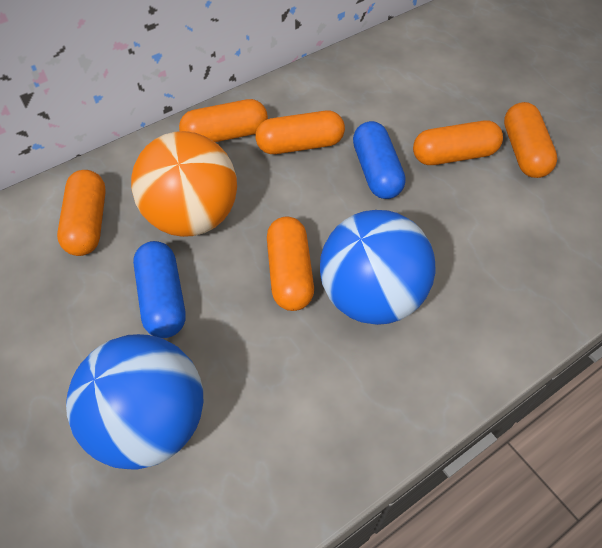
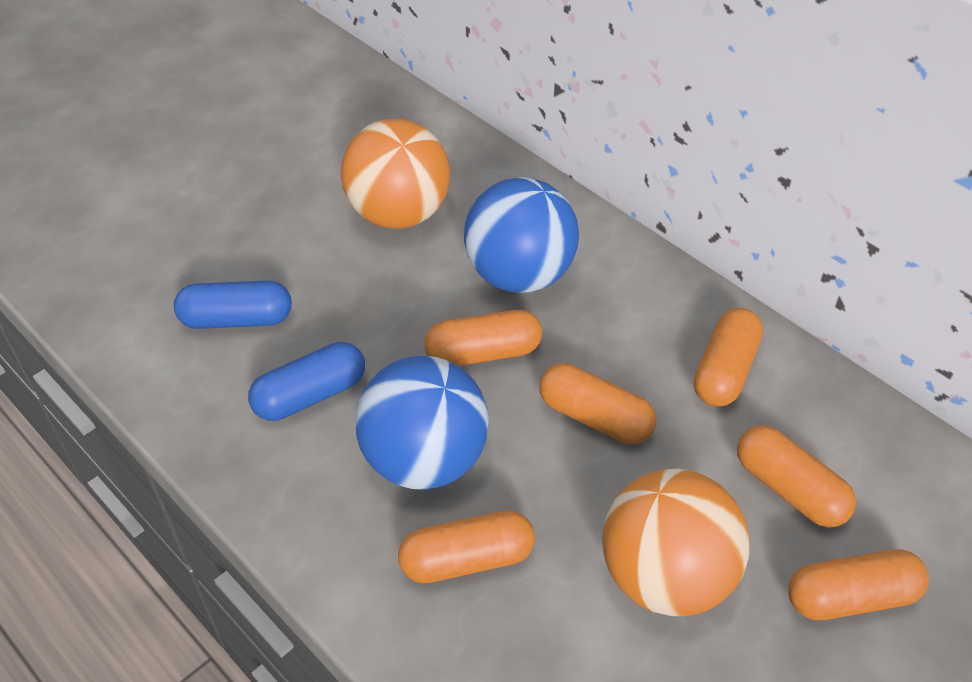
orange ball: [131,131,237,237] = 1 -> [341,119,450,229] [602,469,750,616] = 2

